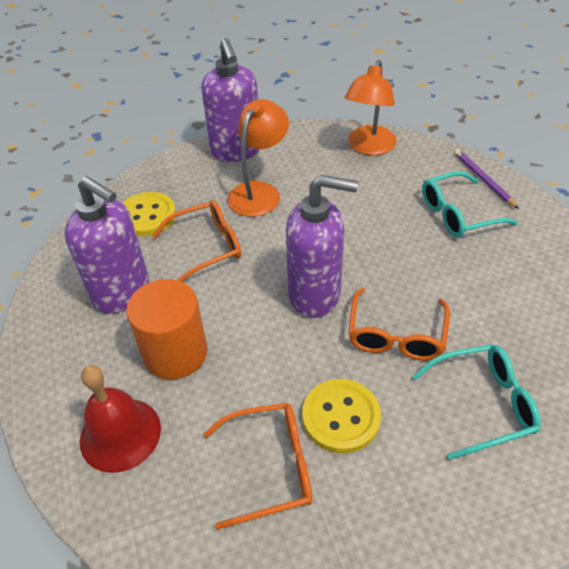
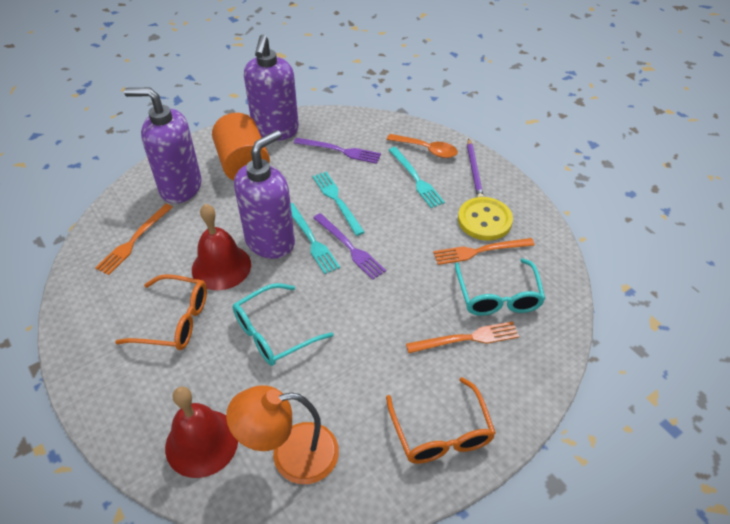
orange fork: none = 0 -> [95,204,173,275] [406,321,519,353] [433,238,535,265] = 3
orange glasses: [152,200,241,282] [203,403,313,530] [349,288,450,361] = 3 -> [115,274,207,350] [386,377,496,464] = 2
orange lamp: [227,99,289,217] [345,60,397,155] = 2 -> [226,385,339,484] = 1
orange spoon: none = 0 -> [387,134,458,158] = 1
purple fork: none = 0 -> [294,138,381,164] [313,213,386,280] = 2
red bell: [80,365,161,473] = 1 -> [165,387,238,478] [192,204,251,290] = 2
turquoise fork: none = 0 -> [291,203,340,274] [312,172,365,236] [389,147,445,208] = 3
yellow button: [122,192,176,237] [302,379,381,453] = 2 -> [458,197,513,240] = 1

